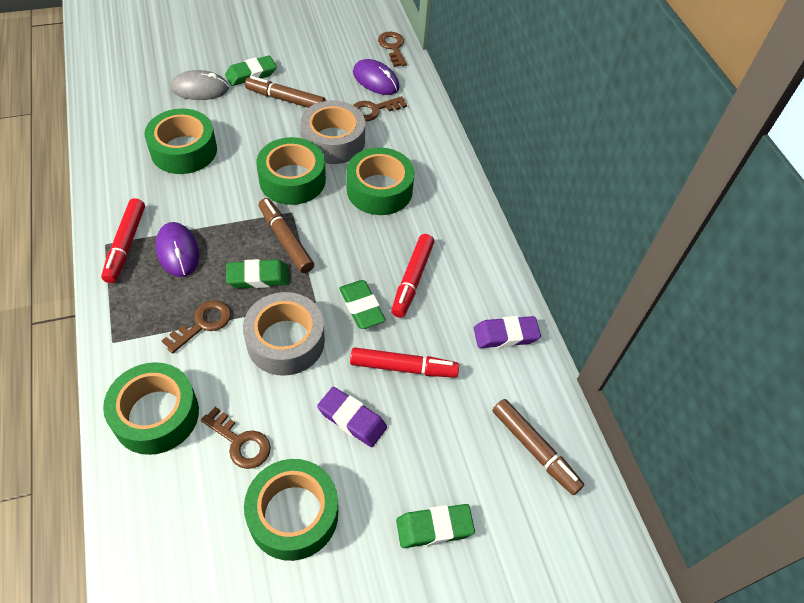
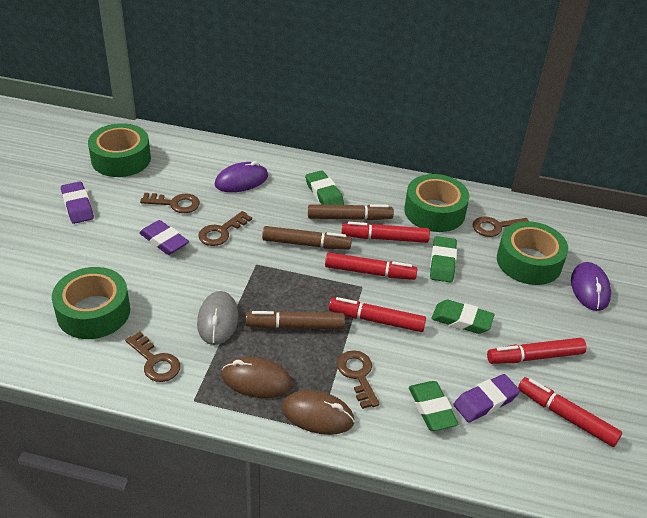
brown key: [162,300,231,353] [201,407,271,469] [353,96,407,121] [378,32,407,67] = 4 -> [125,331,180,382] [140,193,200,213] [198,211,252,246] [337,350,380,409] [473,216,529,237] = 5
brown mouse: none = 0 -> [222,357,292,398] [281,390,355,435] = 2
green tape: [103,362,199,455] [145,108,217,174] [244,459,338,561] [256,137,326,205] [346,147,415,215] = 5 -> [52,267,130,339] [88,123,151,177] [404,174,469,232] [497,221,568,285] = 4
grey tape: [243,292,325,376] [300,101,365,164] = 2 -> none = 0
purple eraser: [317,387,387,447] [474,316,541,348] = 2 -> [61,181,94,224] [139,220,189,255] [453,374,520,423] = 3
red marker: [101,198,145,283] [350,347,459,378] [391,234,434,318] = 3 -> [325,252,417,280] [329,297,426,332] [341,222,430,243] [487,338,587,364] [518,377,622,447] = 5

